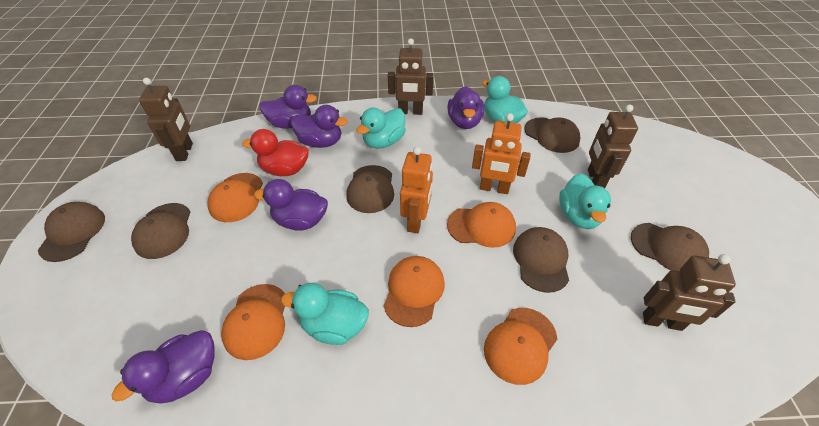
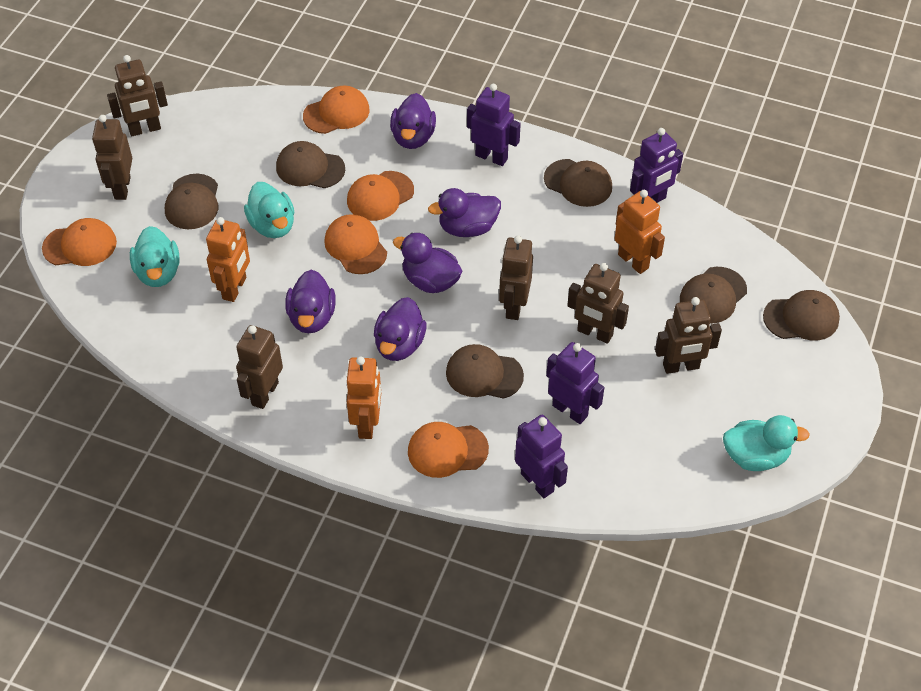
brown robot: [139,78,193,161] [388,39,434,115] [588,104,638,188] [643,254,736,331] = 4 -> [92,115,132,200] [107,55,168,136] [236,325,283,409] [499,235,533,320] [567,263,629,344] [655,297,722,374] = 6
orange robot: [400,147,433,233] [472,113,531,194] = 2 -> [206,217,250,302] [347,356,381,439] [614,190,665,274] = 3
purple robot: none = 0 -> [467,84,521,166] [515,415,568,498] [546,342,604,424] [630,128,683,203] = 4
red duck: [242,129,309,176] = 1 -> none = 0
turquoise duck: [281,283,369,345] [356,108,406,149] [482,76,528,123] [559,173,611,229] = 4 -> [130,226,180,287] [244,182,295,238] [723,415,810,471] = 3

